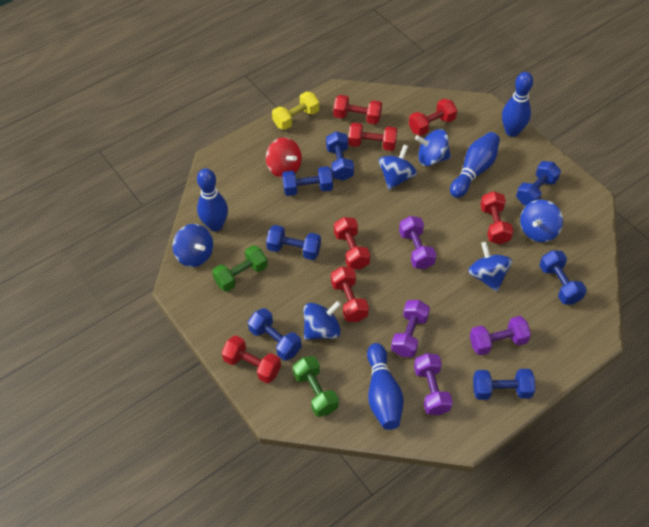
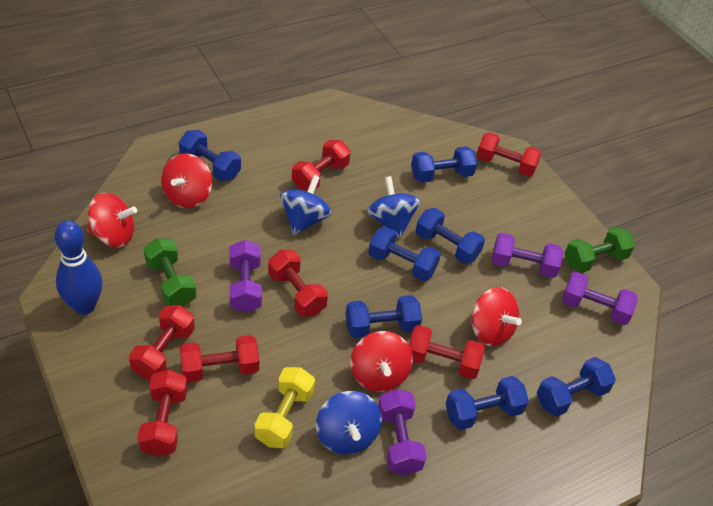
blue bowling pin: [197,168,228,231] [367,343,404,430] [450,132,500,198] [502,72,533,137] = 4 -> [54,220,103,315] = 1
blue spinning top: [173,224,213,267] [304,301,341,340] [379,145,417,190] [415,129,451,166] [468,242,512,292] [520,200,563,242] = 6 -> [280,175,332,235] [316,391,382,455] [367,176,420,238] = 3
red spinning top: [266,137,302,178] = 1 -> [87,193,137,247] [161,154,212,208] [350,331,413,392] [472,287,522,347] = 4

